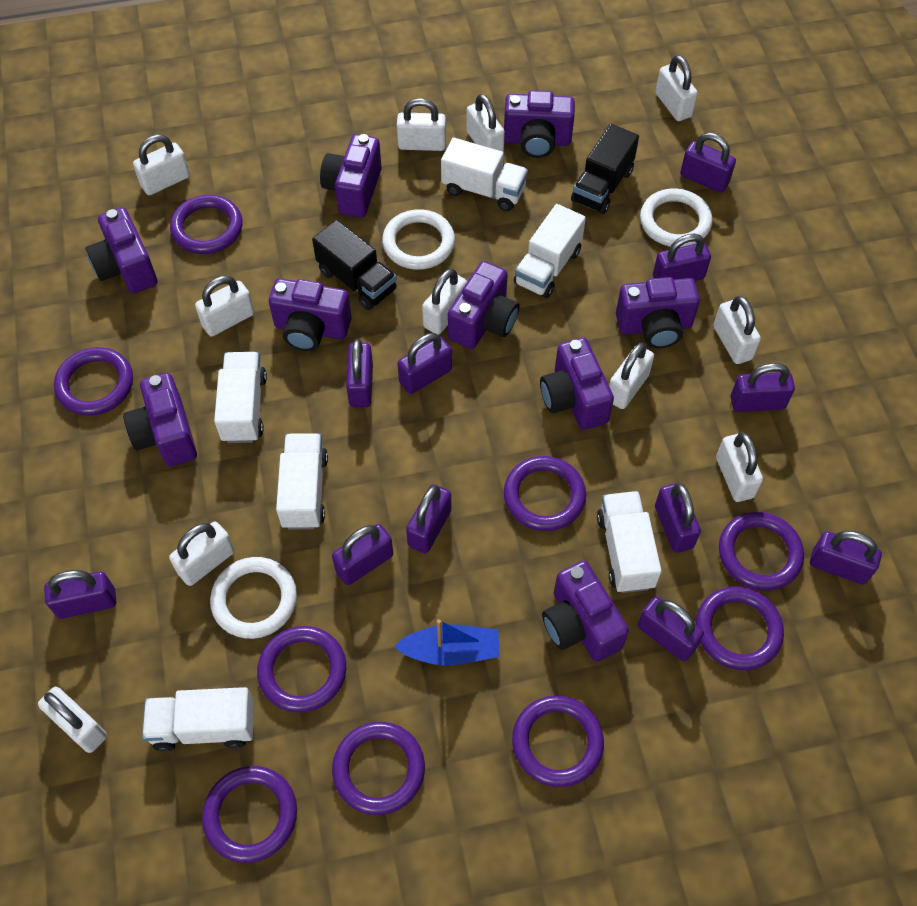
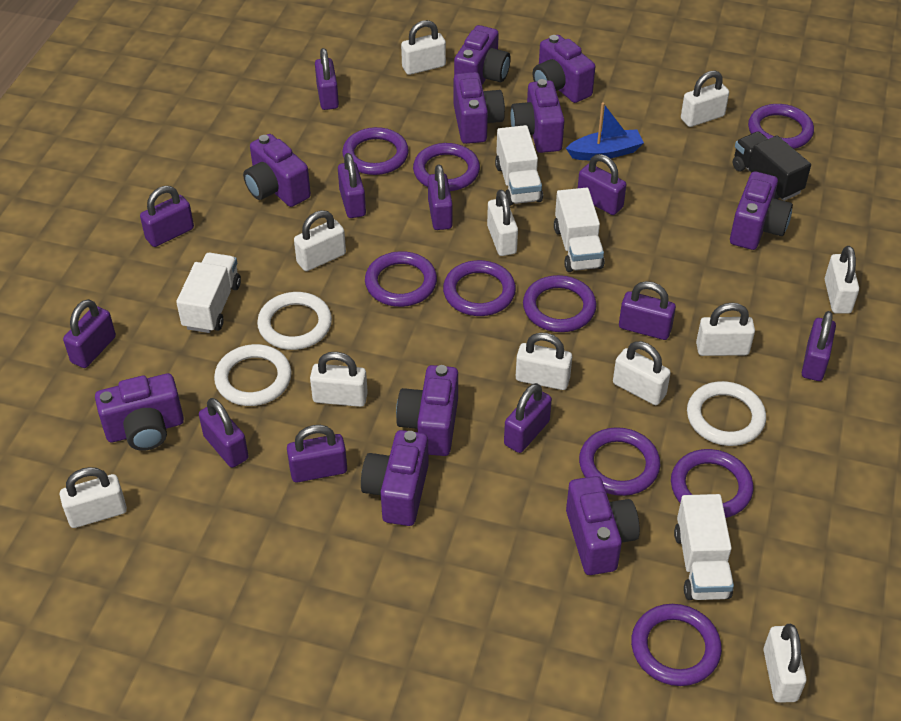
black truck: [312,220,397,310] [571,124,639,214] = 2 -> [733,131,811,201] = 1
purple camera: [86,207,157,294] [123,373,197,467] [269,278,352,351] [320,134,382,218] [448,261,519,349] [504,90,575,158] [540,338,614,430] [542,561,629,662] [616,277,700,348] = 9 -> [95,373,184,451] [243,134,311,207] [361,430,429,526] [396,365,458,456] [454,25,510,85] [454,72,505,144] [510,79,565,153] [533,35,595,103] [566,476,640,575] [730,171,793,250] = 10
white truck: [142,687,254,752] [214,352,267,443] [276,433,328,529] [441,138,528,211] [514,204,586,298] [597,491,662,593] = 6 -> [176,253,241,333] [495,125,543,206] [554,188,604,272] [674,494,734,600] = 4

